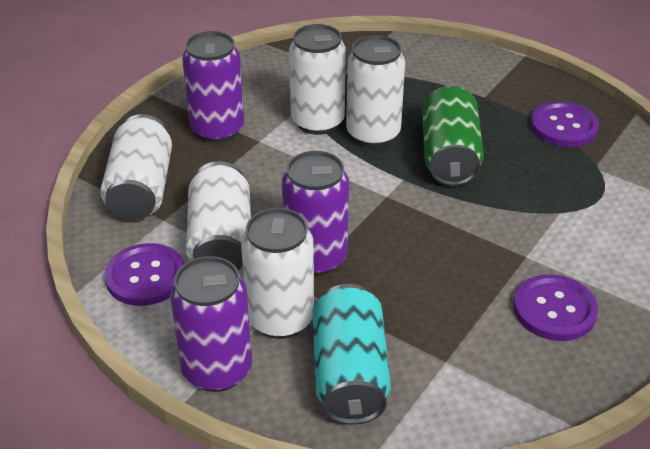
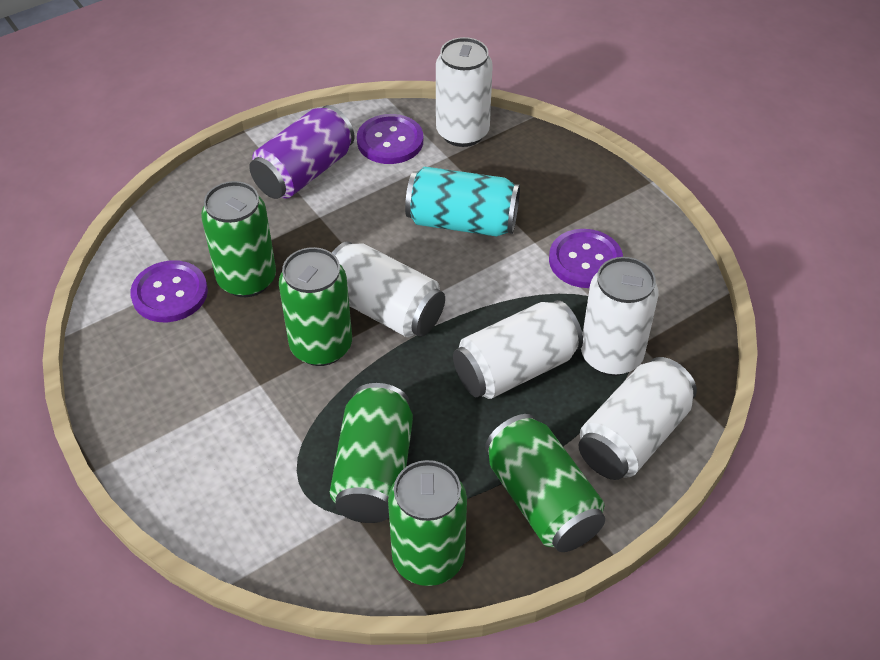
green can: [422,86,484,186] = 1 -> [201,181,276,297] [279,247,352,366] [330,383,413,523] [388,460,467,586] [485,414,605,552] = 5
purple can: [170,256,252,392] [182,31,244,143] [282,151,349,276] = 3 -> [249,105,355,199] = 1

